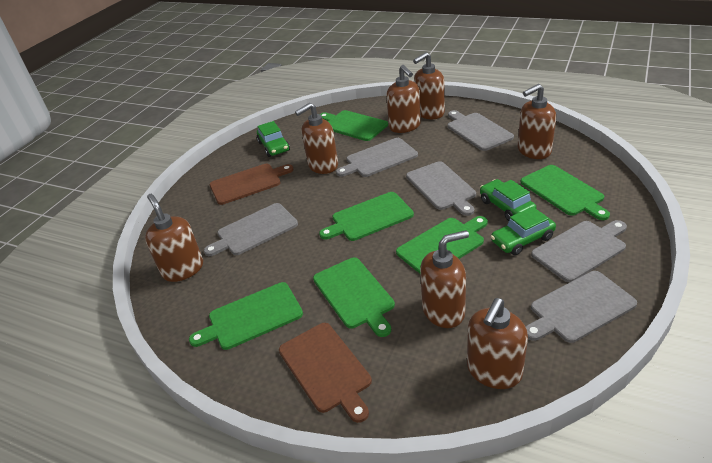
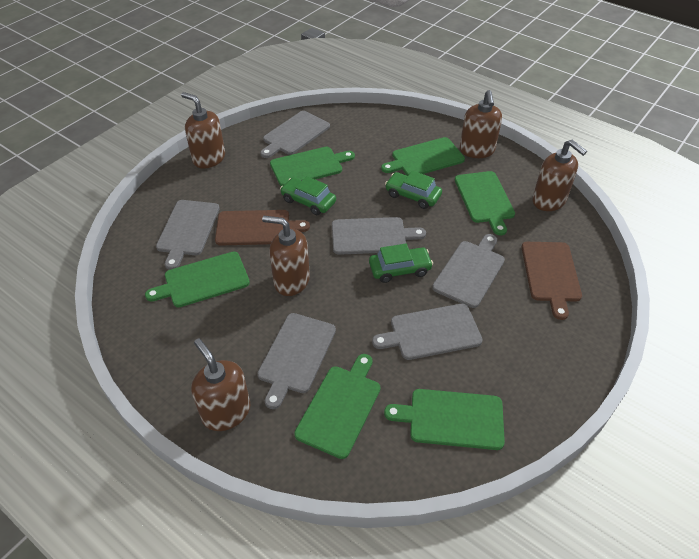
brown soap dispenser: [145,194,203,282] [295,103,338,174] [386,65,421,133] [413,52,445,119] [420,230,469,328] [467,298,528,389] [518,84,556,159] = 7 -> [181,92,225,168] [191,339,250,431] [262,216,310,296] [460,90,502,158] [532,140,587,211] = 5

